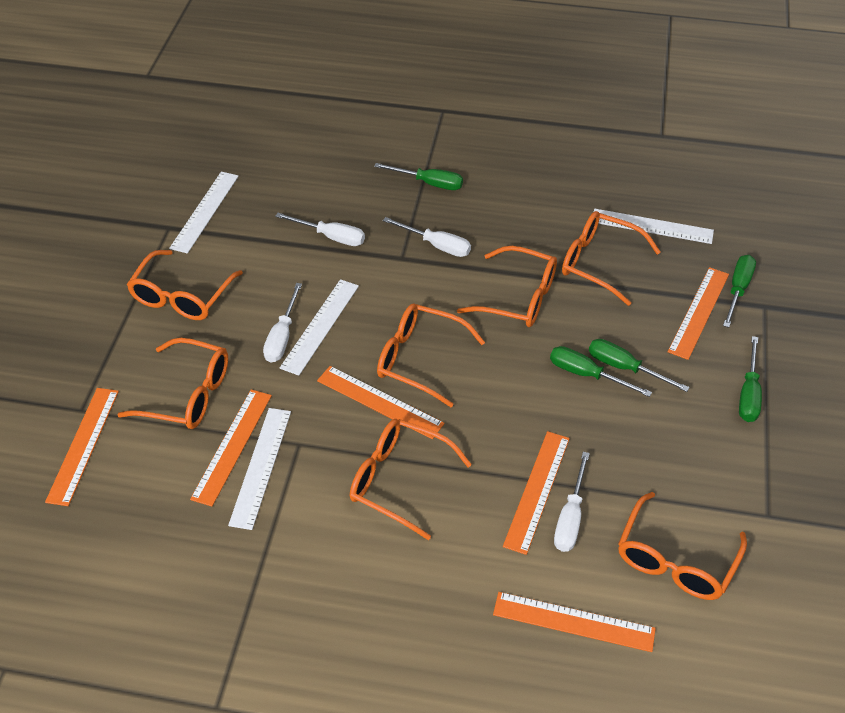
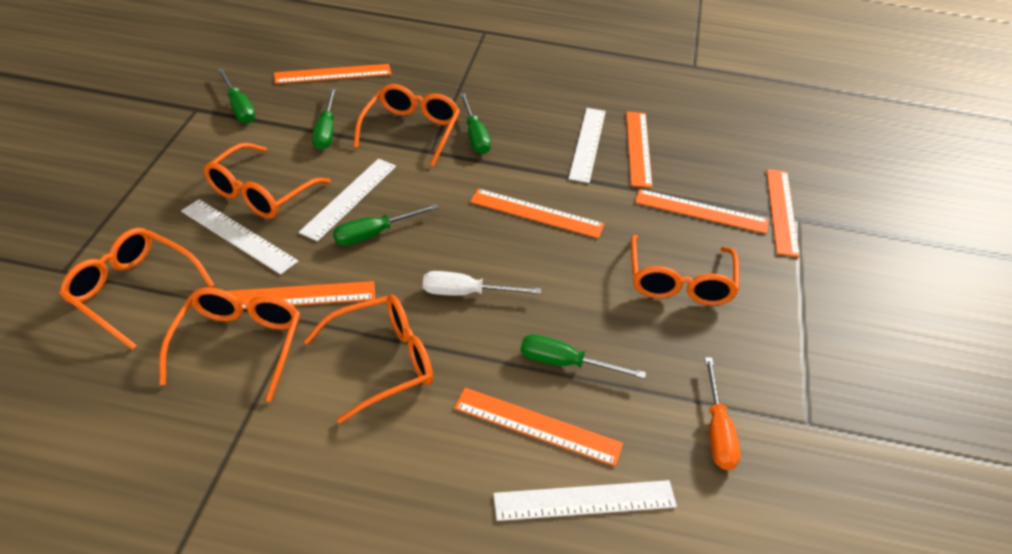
orange glasses: [117,338,228,429] [127,250,243,320] [350,419,472,540] [377,304,485,407] [457,246,557,327] [562,211,661,306] [618,492,747,600] = 7 -> [59,228,214,350] [159,287,300,402] [203,143,331,219] [303,295,433,424] [353,84,460,167] [631,235,739,306] = 6
orange ruler: [45,388,119,506] [190,389,272,506] [317,366,445,439] [493,592,656,652] [503,431,570,555] [668,267,729,360] = 6 -> [227,281,375,309] [274,64,392,84] [454,388,623,466] [470,189,604,238] [626,111,652,188] [635,189,769,234] [767,169,800,257] = 7
orange screwdriver: none = 0 -> [705,357,741,470] = 1
white screwdriver: [263,283,302,363] [275,213,365,246] [383,217,471,257] [554,452,590,552] = 4 -> [423,271,541,296] = 1

